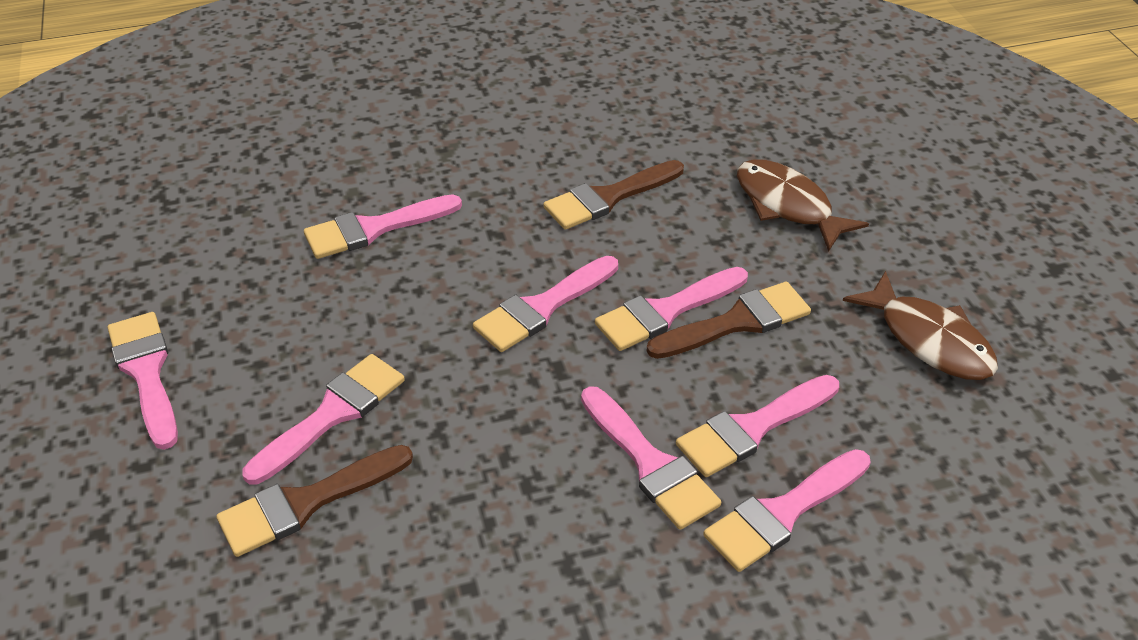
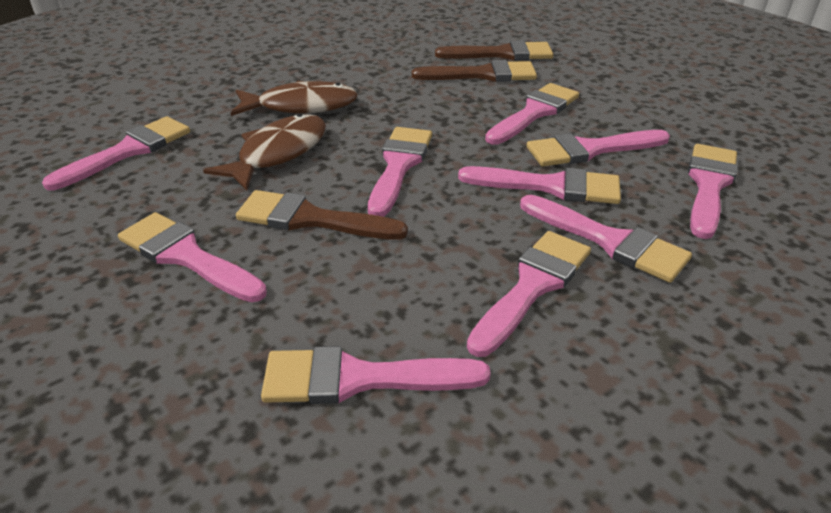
pink brush: [108,312,178,450] [242,354,405,485] [304,194,462,259] [473,256,618,352] [581,386,721,530] [595,267,748,351] [676,375,839,477] [703,449,871,572] = 8 -> [42,116,190,190] [118,212,267,302] [261,346,491,404] [368,127,432,217] [458,166,621,204] [467,231,591,357] [485,83,579,144] [520,195,692,283] [527,130,670,166] [688,144,737,239] = 10

